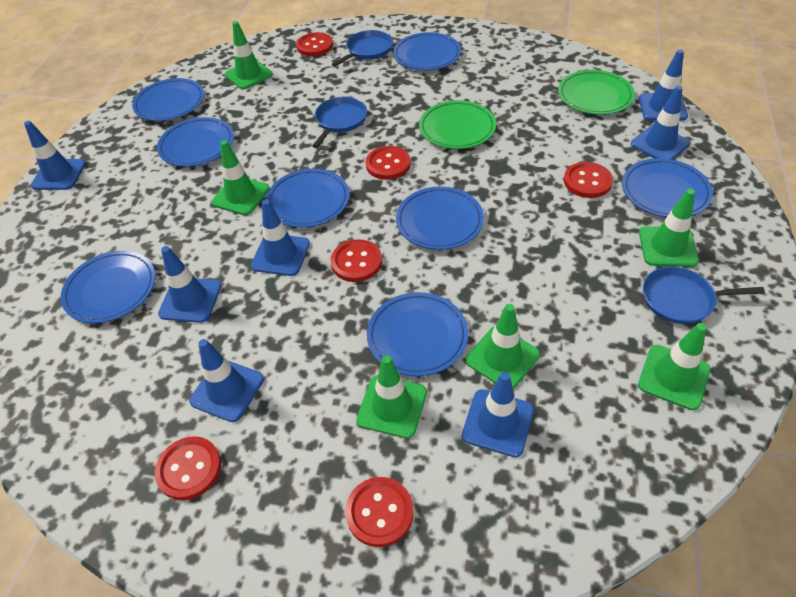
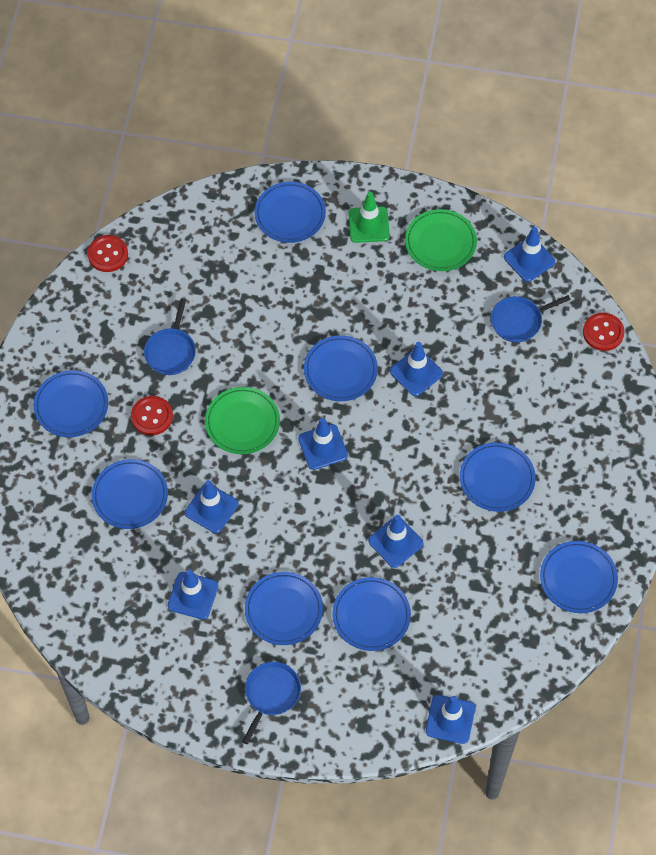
green traffic cone: [211,140,270,215] [225,21,273,89] [356,355,427,439] [466,304,540,389] [638,323,710,410] [639,189,699,267] = 6 -> [348,192,390,243] = 1
red button: [155,436,221,500] [296,32,333,56] [331,239,382,282] [345,477,414,547] [366,146,411,180] [564,162,613,198] = 6 -> [88,235,128,272] [131,396,173,435] [583,313,624,351] = 3

